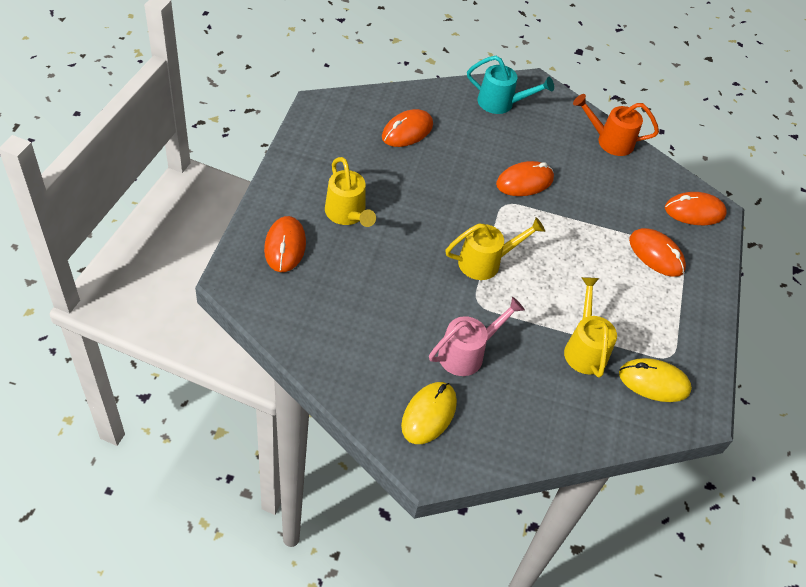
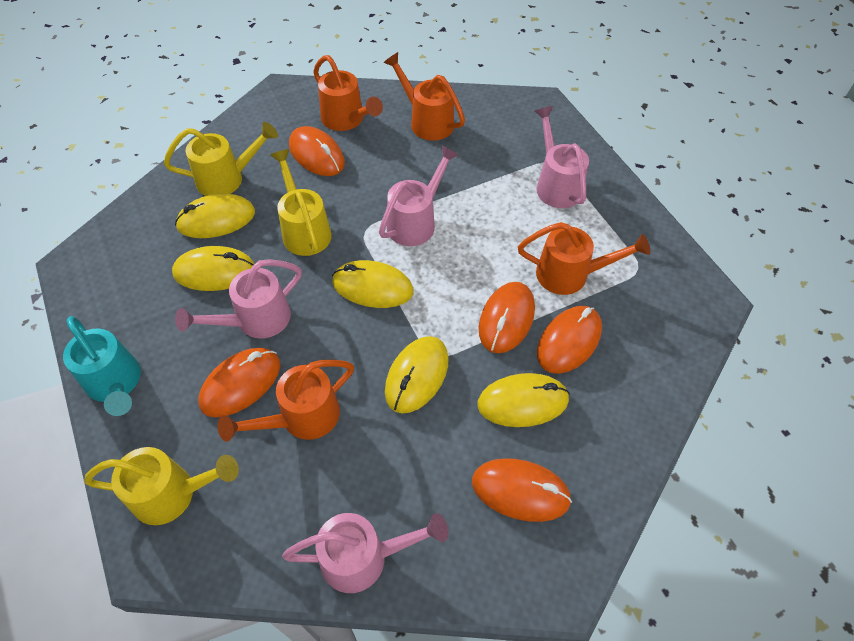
orange watering can: [573,94,659,156] = 1 -> [218,360,354,442] [313,55,383,131] [383,52,465,141] [518,222,650,295] = 4
pink watering can: [429,297,525,376] = 1 -> [175,259,302,339] [282,513,448,593] [379,146,459,246] [535,106,589,208] = 4
yellow mouse: [401,382,457,444] [619,358,692,402] = 2 -> [172,246,255,291] [175,193,255,238] [332,260,414,308] [385,336,449,413] [477,373,570,427] = 5

